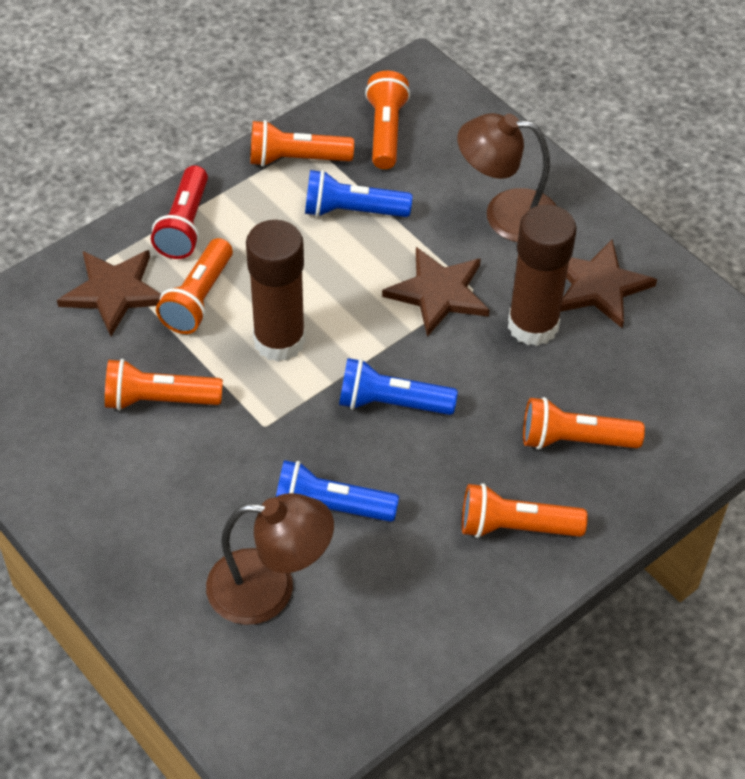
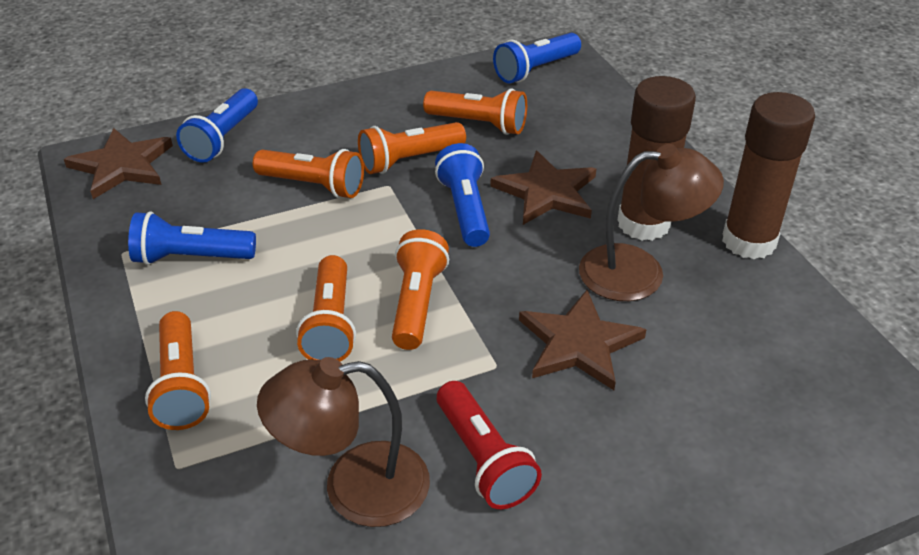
blue flashlight: [276,460,399,522] [305,170,412,217] [339,358,458,415] = 3 -> [128,211,256,265] [176,88,258,163] [435,143,490,247] [493,33,581,83] = 4

